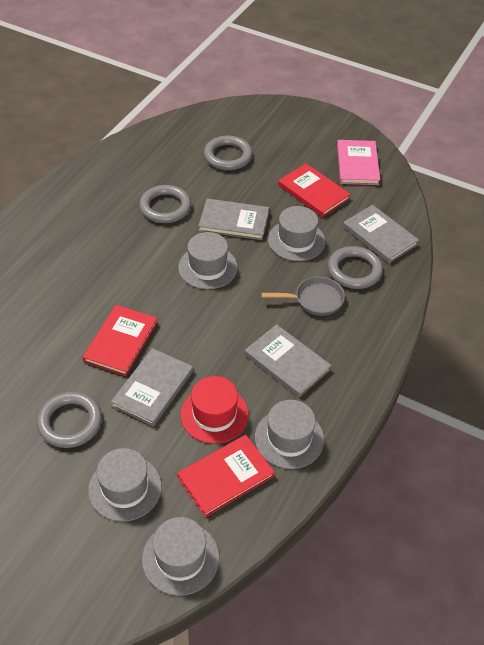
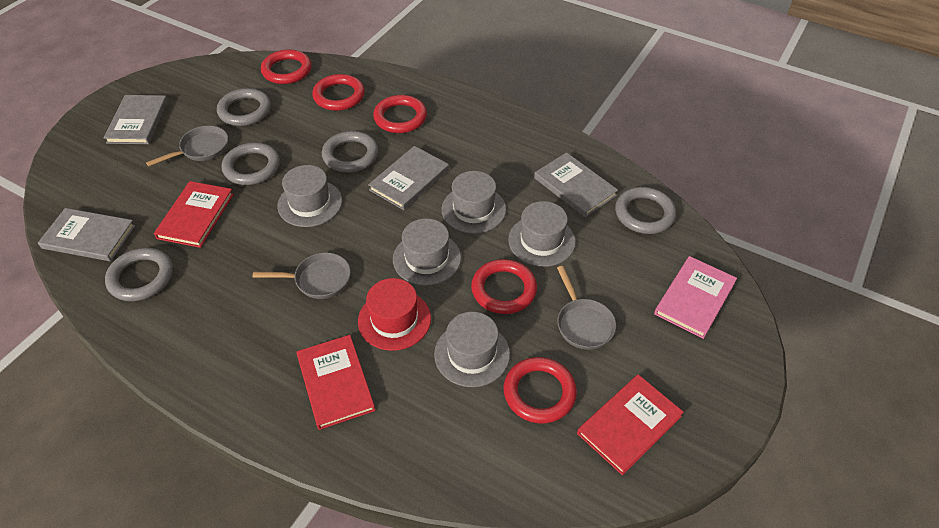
grey pan: [261,277,345,316] = 1 -> [146,126,228,167] [253,253,351,299] [557,266,616,350] = 3
grey ring: [37,392,102,448] [139,185,191,223] [204,136,252,170] [328,246,383,289] = 4 -> [105,248,173,301] [217,88,271,126] [222,142,280,185] [322,131,378,173] [615,187,676,234] = 5
red ring: none = 0 -> [261,49,312,84] [312,74,365,111] [373,95,427,133] [471,259,537,314] [504,357,577,423] = 5

